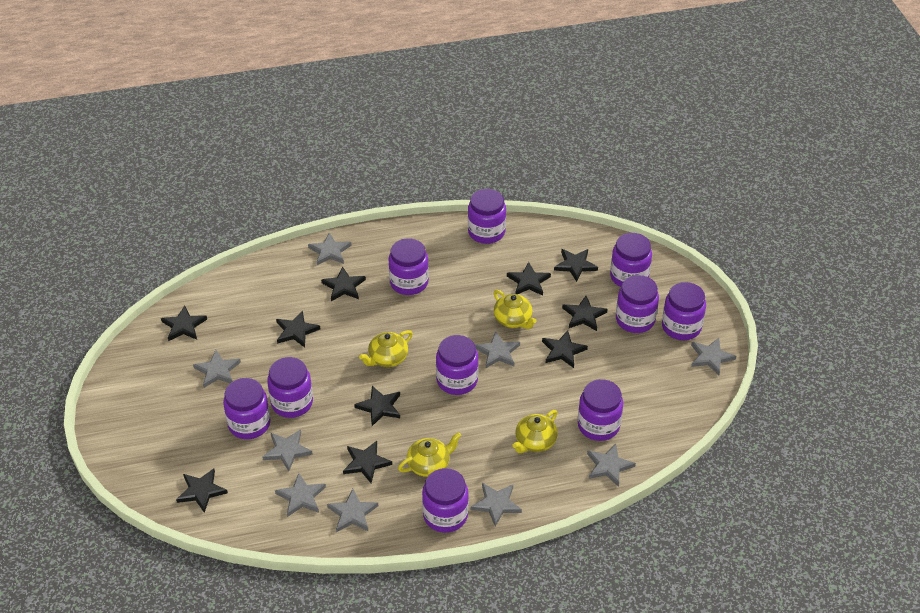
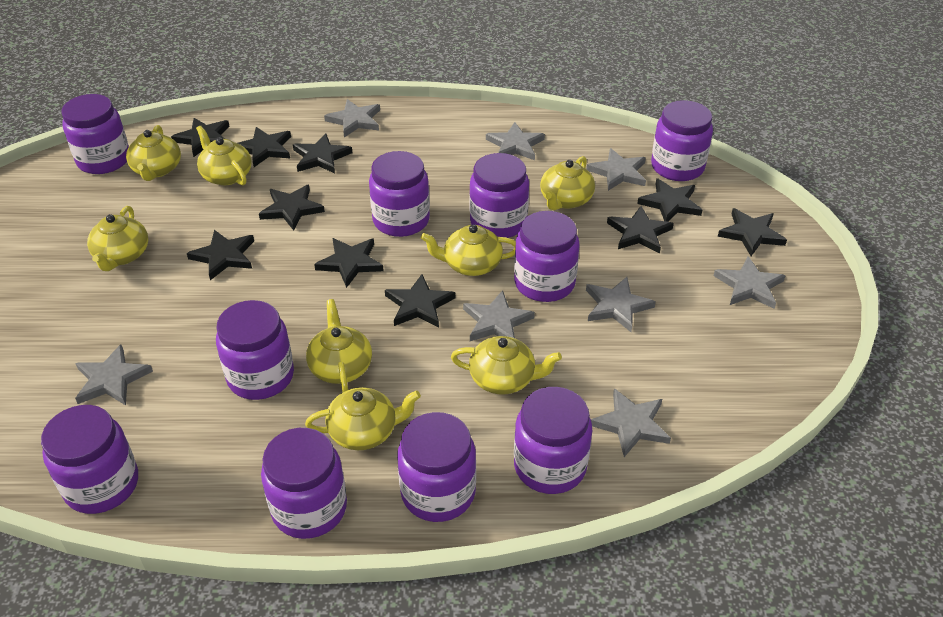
grey star: [193,350,241,388] [263,429,313,471] [275,473,326,517] [308,233,352,265] [327,489,378,532] [471,483,522,526] [475,331,520,368] [587,444,636,487] [691,338,736,375] = 9 -> [75,344,153,405] [324,99,380,137] [463,290,535,341] [486,122,545,160] [586,277,656,332] [587,148,646,191] [591,388,671,457] [713,256,786,309] = 8
yellow teapot: [359,330,413,367] [398,432,461,477] [494,290,537,329] [513,410,558,453] = 4 -> [87,206,148,271] [126,125,181,181] [196,126,252,185] [305,387,421,450] [306,299,372,392] [421,224,516,276] [451,336,562,395] [540,156,595,211] = 8

